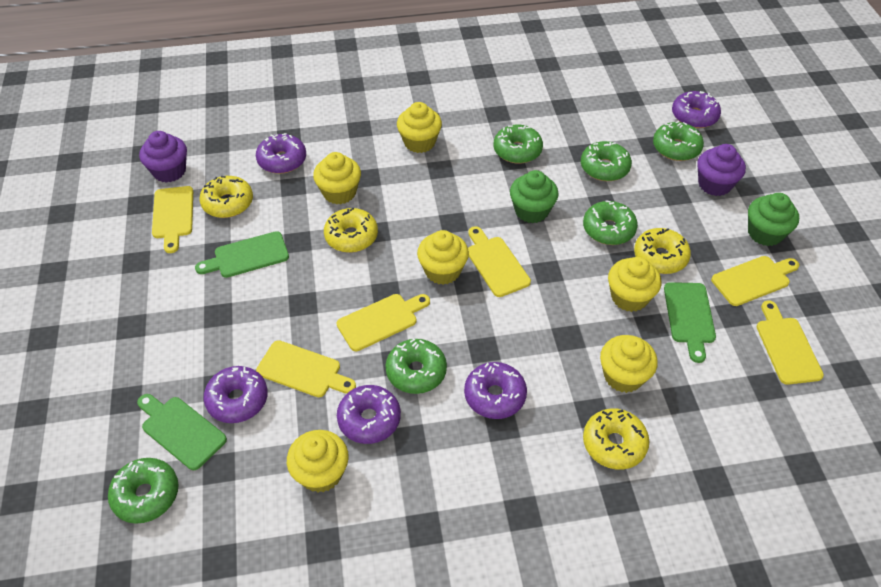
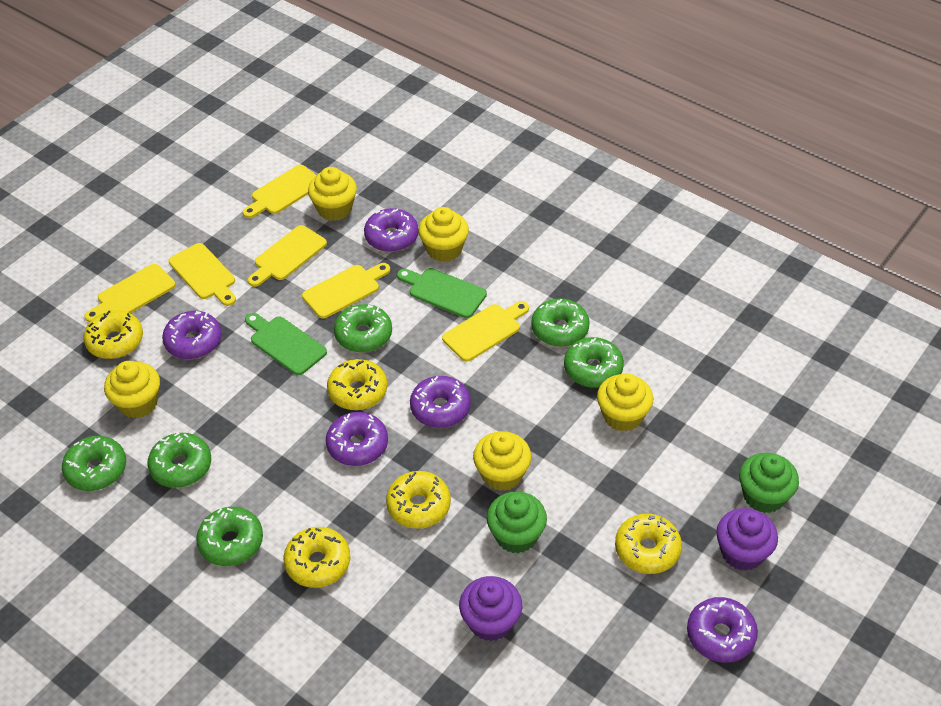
green cutting board: [137,394,227,470] [195,231,289,278] [664,282,716,363] = 3 -> [245,313,327,375] [397,268,487,318] = 2
yellow cupcake: [287,430,349,492] [313,152,361,204] [397,102,442,153] [417,230,469,285] [600,335,658,393] [608,257,661,312] = 6 -> [104,361,160,418] [308,167,357,221] [418,207,469,262] [473,431,531,491] [597,373,653,432] = 5
yellow donut: [199,176,253,218] [324,208,378,253] [583,408,650,470] [634,228,691,274] = 4 -> [84,310,143,359] [283,527,350,588] [327,359,387,410] [386,471,451,529] [615,513,682,574] = 5

